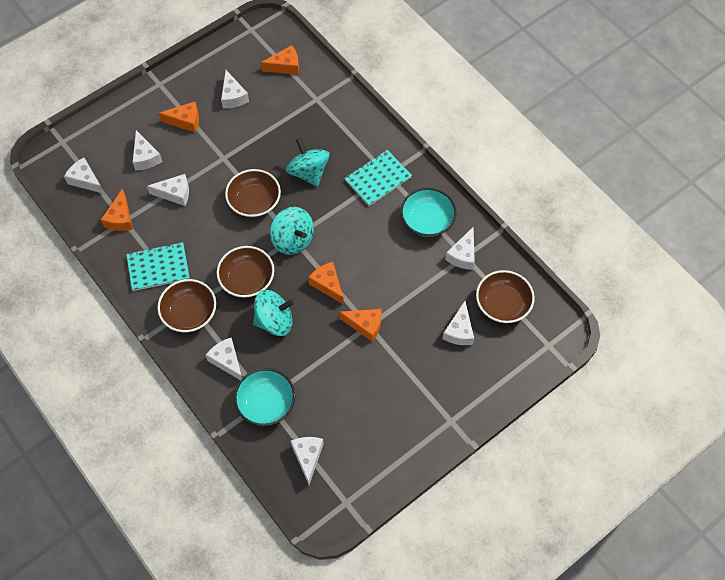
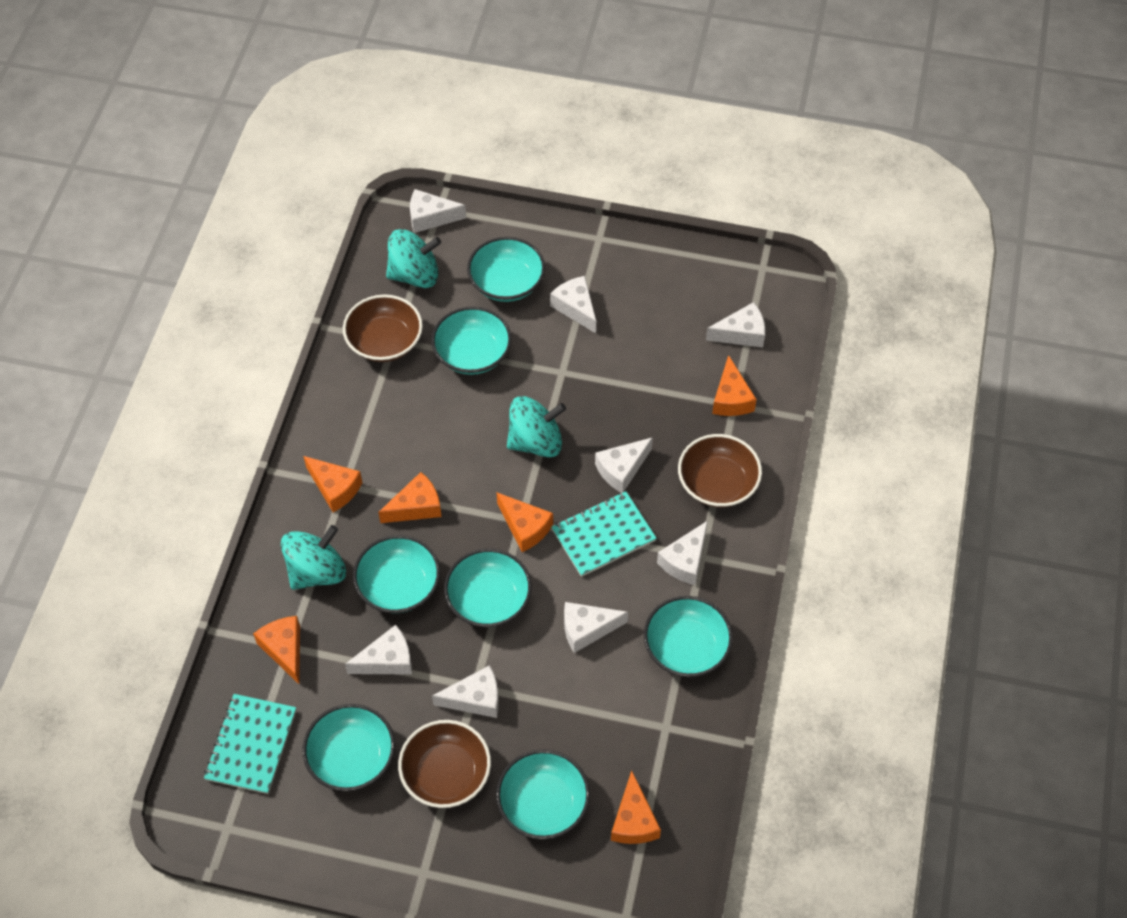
brown bowl: [157,279,216,332] [217,246,274,298] [225,169,281,218] [476,270,535,323] = 4 -> [343,295,423,362] [398,720,491,808] [678,434,762,507] = 3
orange cheese: [101,189,133,231] [158,102,199,133] [261,45,299,75] [308,262,344,305] [339,309,381,342] = 5 -> [253,616,300,684] [303,456,362,512] [378,472,442,523] [496,492,553,552] [611,770,661,844] [712,355,757,416] = 6
turquoise bowl: [234,368,295,426] [400,188,457,237] = 2 -> [302,704,395,791] [353,535,440,613] [431,307,512,375] [444,548,532,627] [467,237,545,302] [496,749,590,840] [644,596,733,677] = 7

